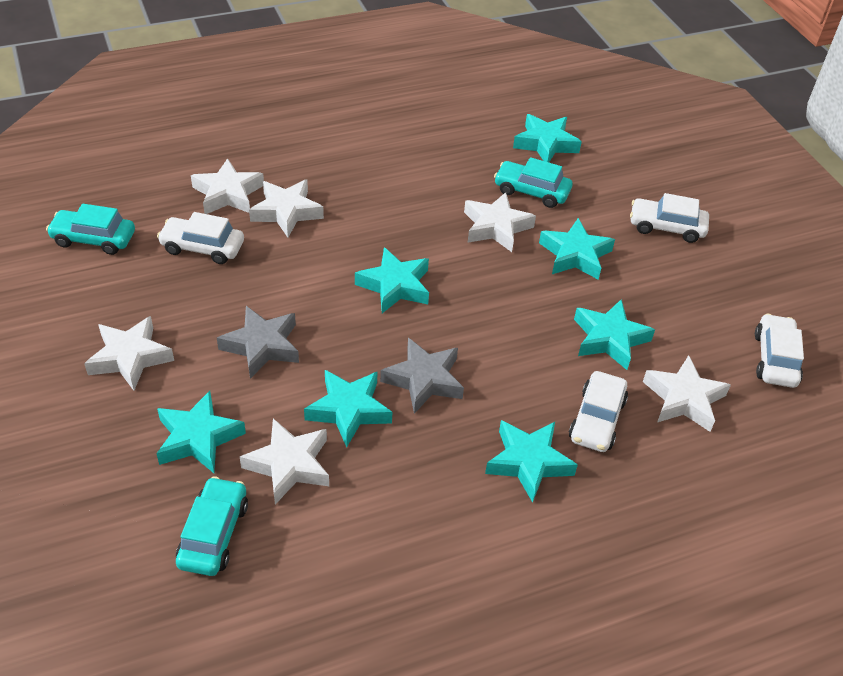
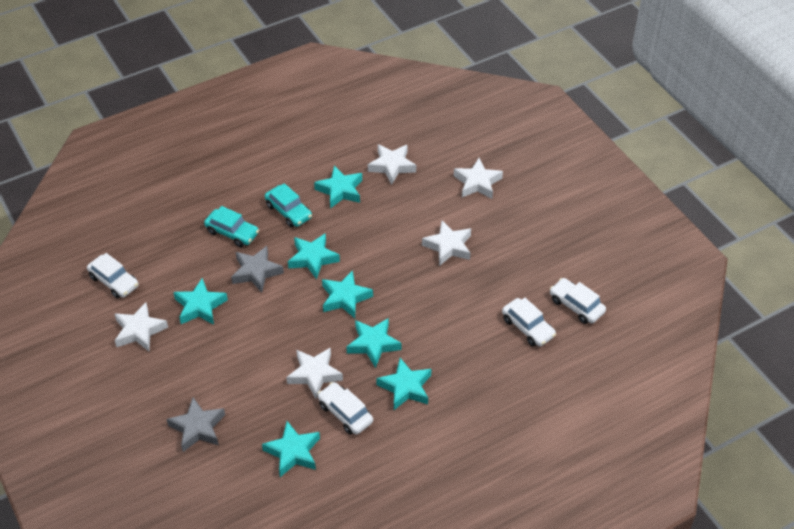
turquoise car: [46,204,135,255] [176,476,248,576] [494,157,573,208] = 3 -> [204,206,259,247] [265,183,312,227] = 2
white star: [84,316,174,391] [191,158,264,214] [240,418,329,504] [249,180,324,238] [464,192,536,252] [643,355,731,432] = 6 -> [115,302,168,351] [286,347,343,399] [368,144,416,185] [422,221,471,266] [454,158,503,199] = 5

